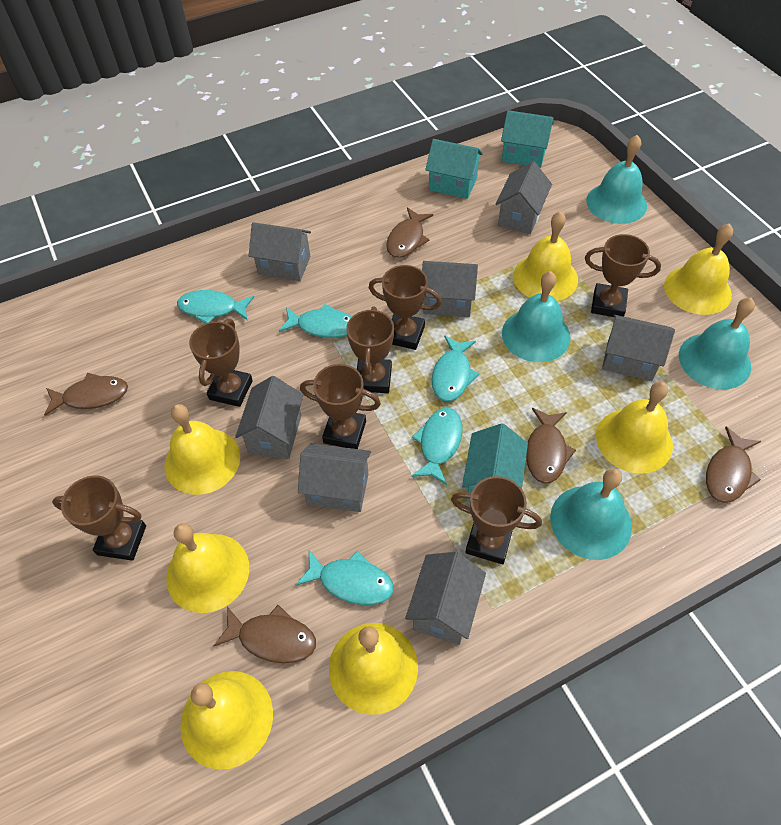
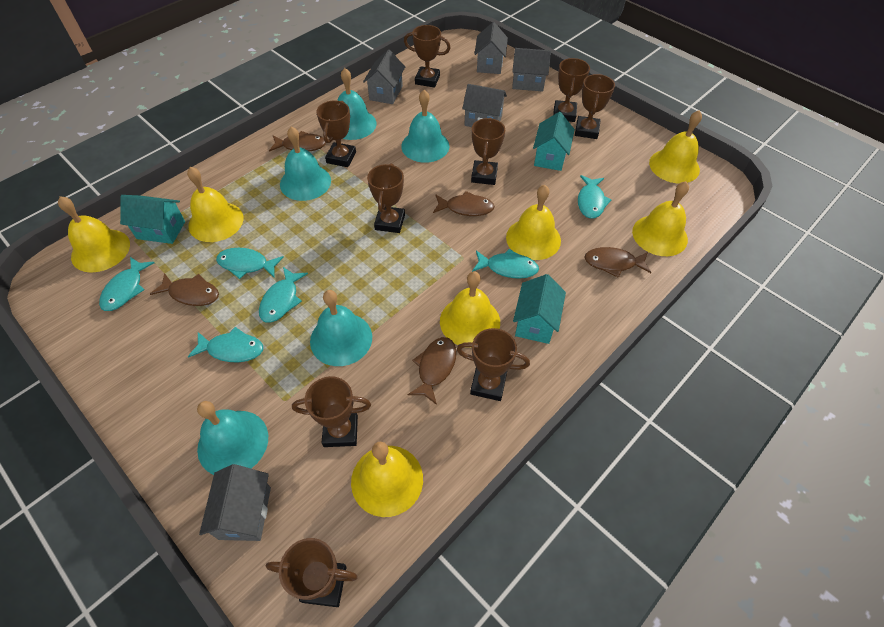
brown trophy: [52,475,146,561] [189,319,253,407] [300,364,381,449] [346,306,394,393] [369,265,442,350] [451,476,542,564] [585,234,661,317] = 7 -> [266,538,358,607] [292,376,371,447] [316,100,356,167] [367,163,405,233] [404,25,451,87] [457,328,530,401] [471,118,505,185] [553,58,590,122] [575,74,615,139] = 9
grey house: [235,376,303,459] [249,222,311,281] [298,443,371,512] [405,552,486,645] [422,261,478,317] [496,161,552,234] [602,315,675,381] = 7 -> [199,464,271,541] [363,50,405,104] [462,84,507,127] [475,22,508,74] [512,48,551,92] = 5
turquoise bell: [502,271,571,362] [550,468,632,560] [586,135,647,224] [679,298,755,389] = 4 -> [197,401,268,475] [280,127,331,201] [310,290,372,366] [337,68,377,140] [401,90,449,163] = 5
turquoise fish: [177,290,254,323] [279,304,352,338] [296,550,394,605] [412,408,463,485] [432,335,479,401] = 5 -> [99,257,155,311] [188,327,263,362] [216,248,284,279] [259,267,308,322] [472,249,539,279] [578,175,612,219] = 6

